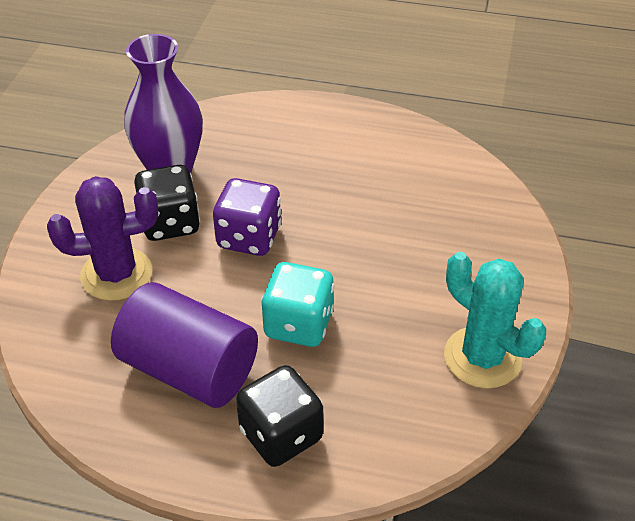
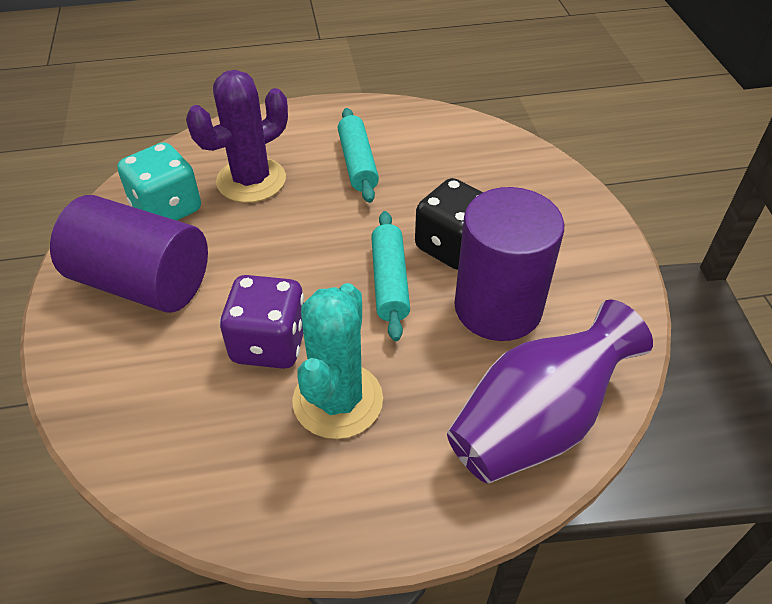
black dice: [134,165,200,241] [236,365,323,467] = 2 -> [415,178,483,270] = 1
purple cylinder: [111,282,258,408] = 1 -> [50,195,208,313] [454,187,564,341] = 2
turquoise rolling pin: none = 0 -> [338,108,379,203] [371,211,410,341] = 2

